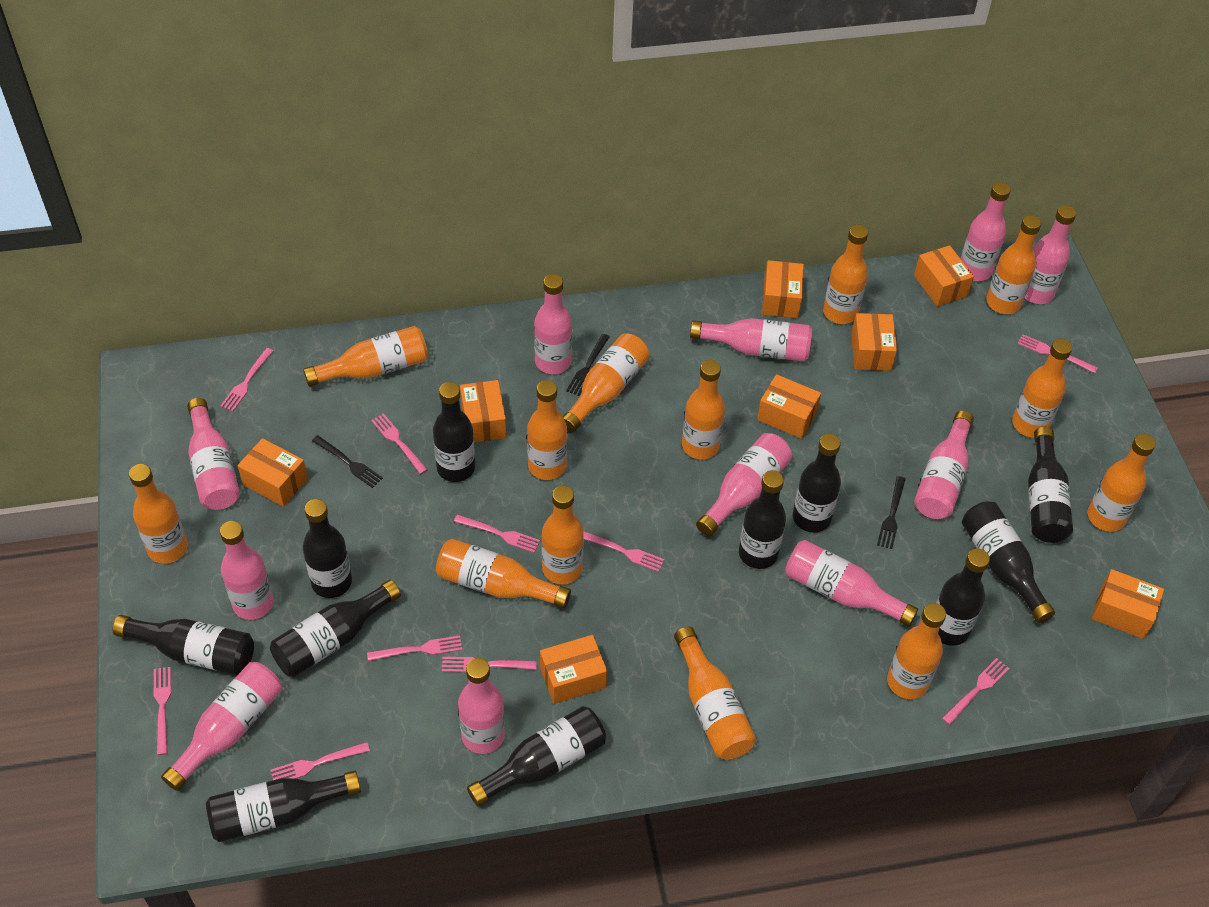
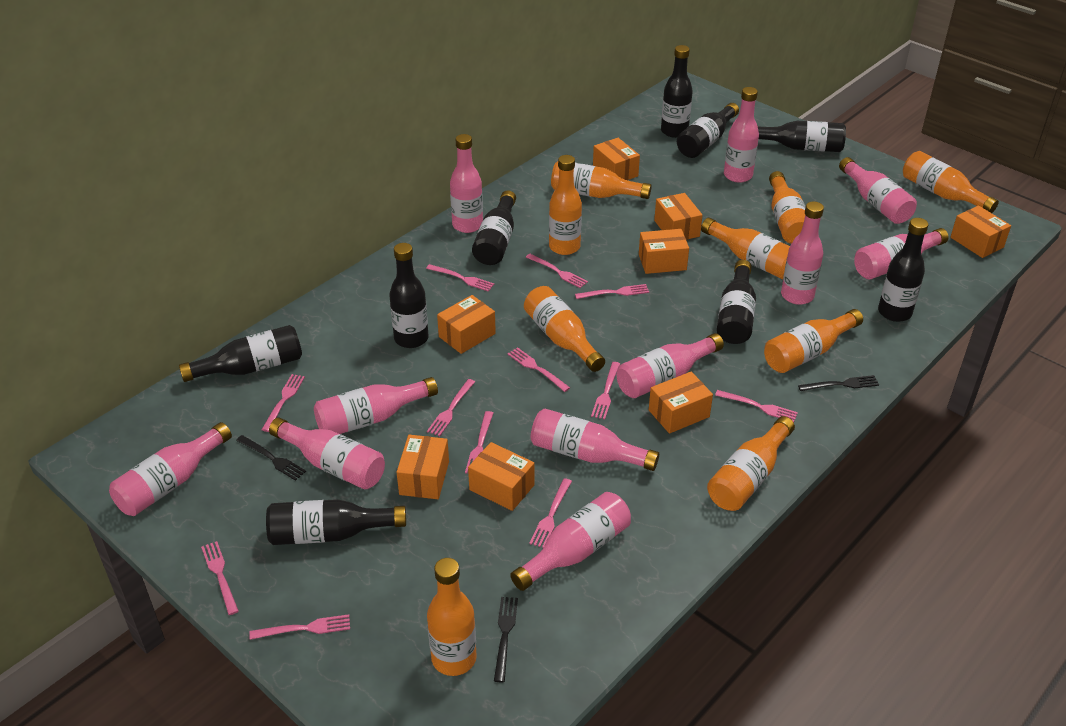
black bottle: [112,615,254,675] [206,770,361,842] [270,580,401,677] [303,499,352,598] [433,382,475,482] [467,706,606,806] [739,470,786,569] [793,434,841,532] [936,548,990,646] [962,501,1055,623] [1028,427,1073,543] = 11 -> [179,325,302,382] [266,499,406,545] [389,243,429,348] [472,190,516,265] [661,45,693,138] [677,103,739,158] [717,260,756,344] [758,121,846,152] [878,218,928,322] = 9
orange bottle: [129,464,188,564] [303,326,428,387] [436,539,571,609] [527,380,567,480] [541,486,584,585] [563,333,650,432] [674,627,756,760] [682,360,725,459] [823,225,868,324] [887,603,946,699] [986,215,1041,314] [1012,339,1072,437] [1087,434,1156,532] = 13 -> [427,558,477,676] [524,286,605,372] [549,155,582,255] [551,161,652,199] [701,218,790,279] [707,416,795,511] [764,309,863,373] [769,171,806,244] [903,151,999,213] = 9
pink fork: [153,667,171,755] [220,348,273,411] [270,742,370,780] [367,636,462,661] [371,413,428,474] [442,657,537,672] [454,514,540,553] [583,531,664,572] [942,658,1009,725] [1018,334,1098,373] = 10 -> [201,541,239,615] [249,614,350,640] [262,374,305,432] [426,264,495,292] [427,379,475,436] [465,411,493,474] [508,347,570,392] [526,254,588,288] [529,478,572,548] [575,284,649,299] [591,362,620,419] [715,390,798,422] = 12

